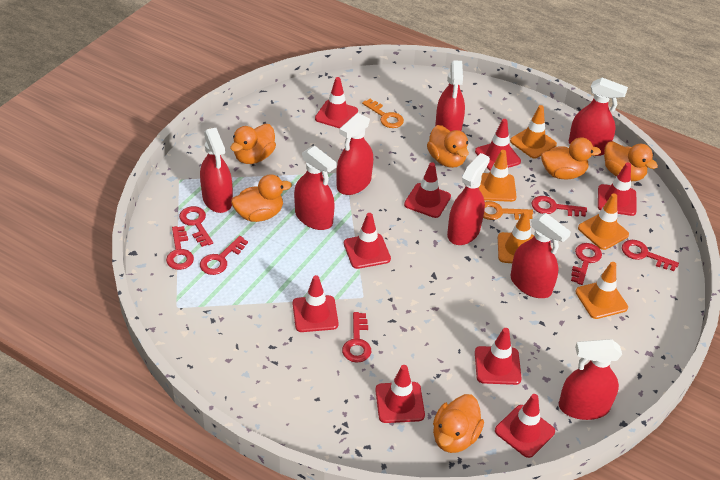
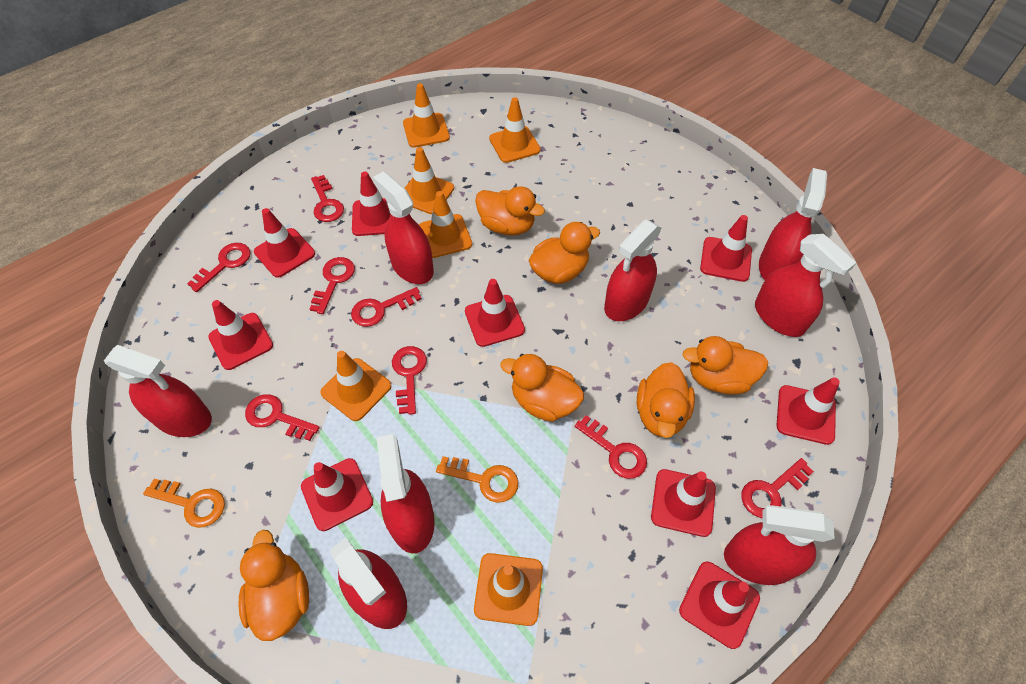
orange traffic cone: [478,150,517,202] [498,211,534,263] [510,105,557,159] [575,262,628,319] [578,193,629,250] = 5 -> [320,351,391,421] [403,83,450,148] [405,147,454,214] [419,191,472,258] [474,553,543,626] [489,97,541,163] = 6
red key: [166,226,194,270] [179,206,213,247] [200,236,248,275] [342,312,371,363] [531,196,587,217] [571,243,602,285] [622,240,679,271] = 7 -> [187,243,250,292] [245,394,320,441] [310,257,355,314] [311,175,344,222] [351,287,422,327] [392,346,427,415] [575,415,647,479] [741,458,814,518] = 8

